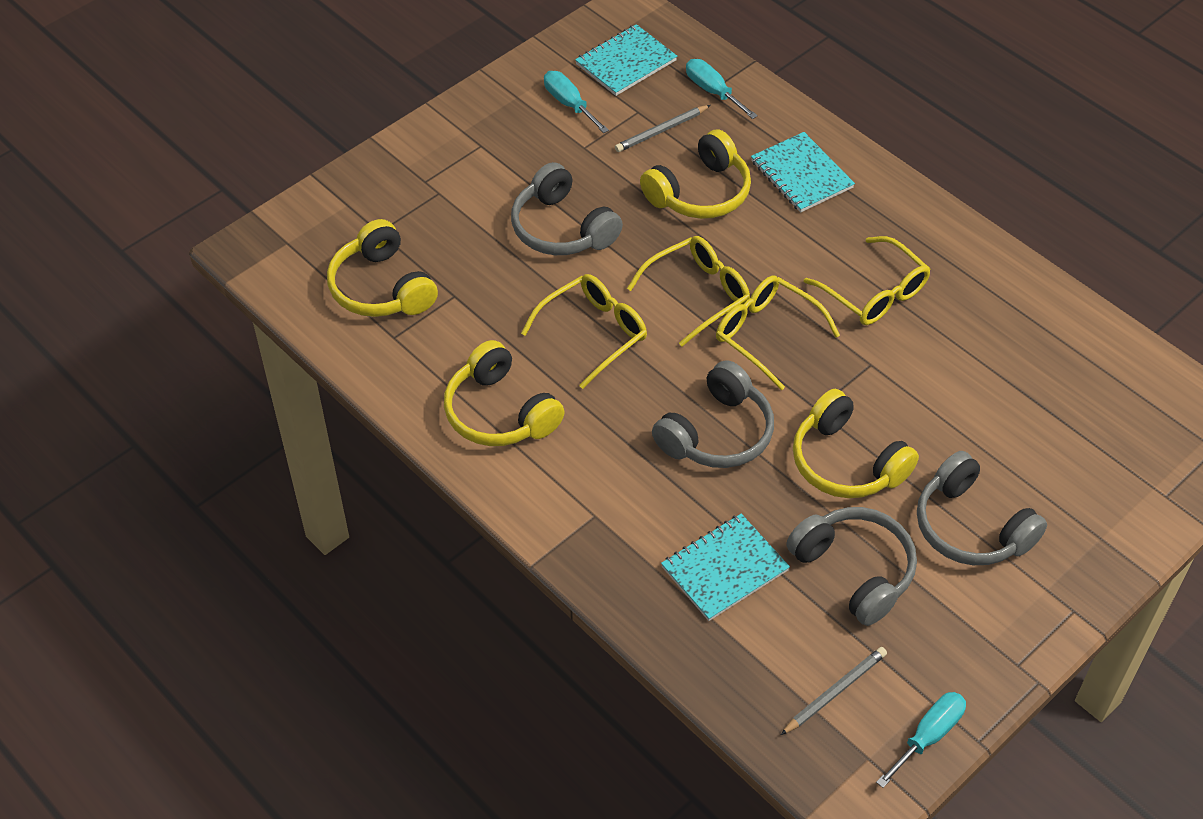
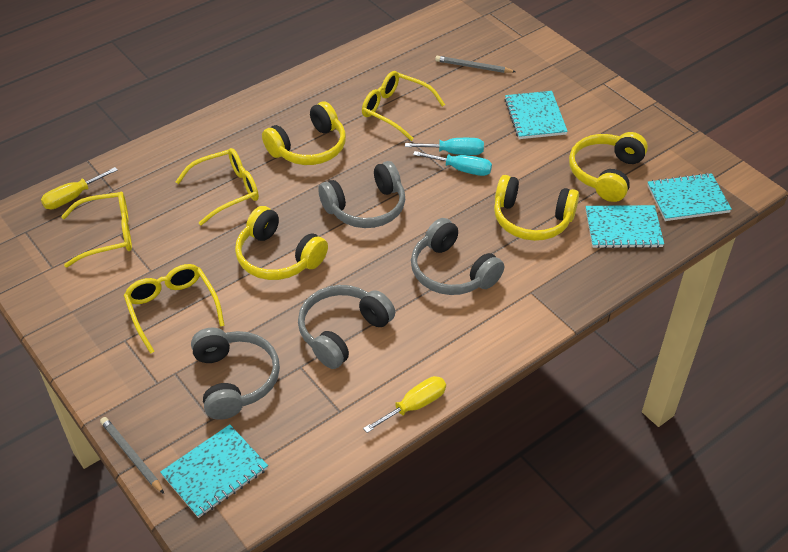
turquoise notebook: [575,24,677,96] [661,514,790,621] [751,132,855,213] = 3 -> [160,425,268,518] [504,91,568,139] [586,205,664,249] [647,173,732,221] = 4
turquoise screwdriver: [544,71,609,133] [686,59,758,119] [876,692,966,788] = 3 -> [405,138,484,155] [413,151,492,176] = 2
yellow screwdriver: none = 0 -> [41,167,118,209] [363,376,446,433] = 2

